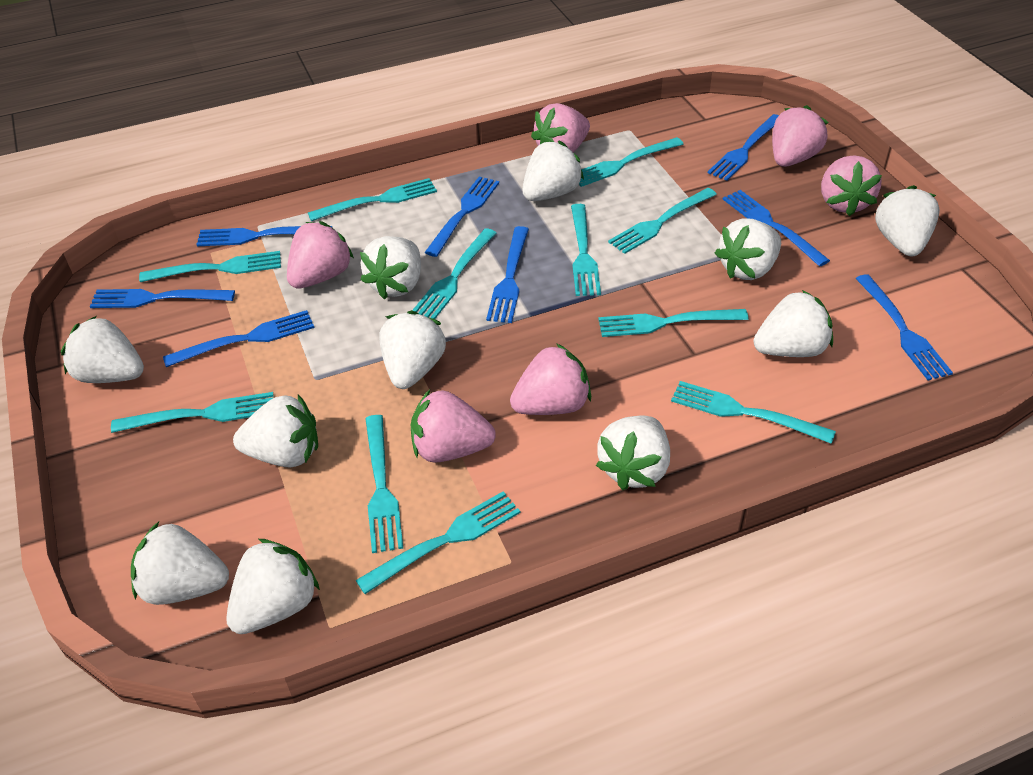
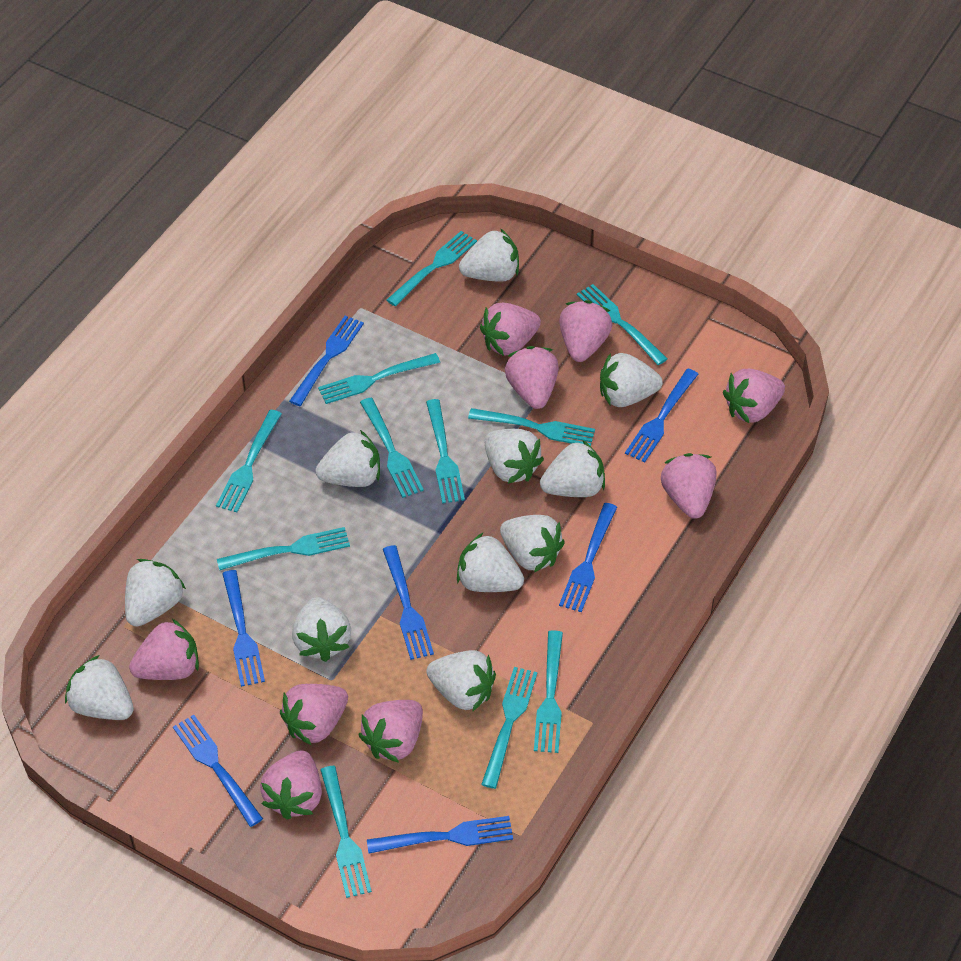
blue fork: [90,289,235,308] [163,310,314,367] [196,226,332,246] [425,176,499,257] [486,226,529,323] [708,114,779,181] [723,190,830,267] [855,274,953,380] = 8 -> [173,715,263,827] [222,570,265,687] [289,316,364,406] [367,816,513,854] [383,545,434,660] [559,503,617,612] [625,369,698,463] = 7
pink strawberry: [287,221,354,289] [411,389,496,463] [510,343,591,415] [531,103,590,153] [772,105,828,167] [821,155,882,216] = 6 -> [129,619,199,680] [260,750,322,820] [280,684,348,746] [358,700,423,763] [480,303,541,356] [505,346,559,409] [559,300,612,362] [661,453,717,519] [723,369,785,423] = 9

